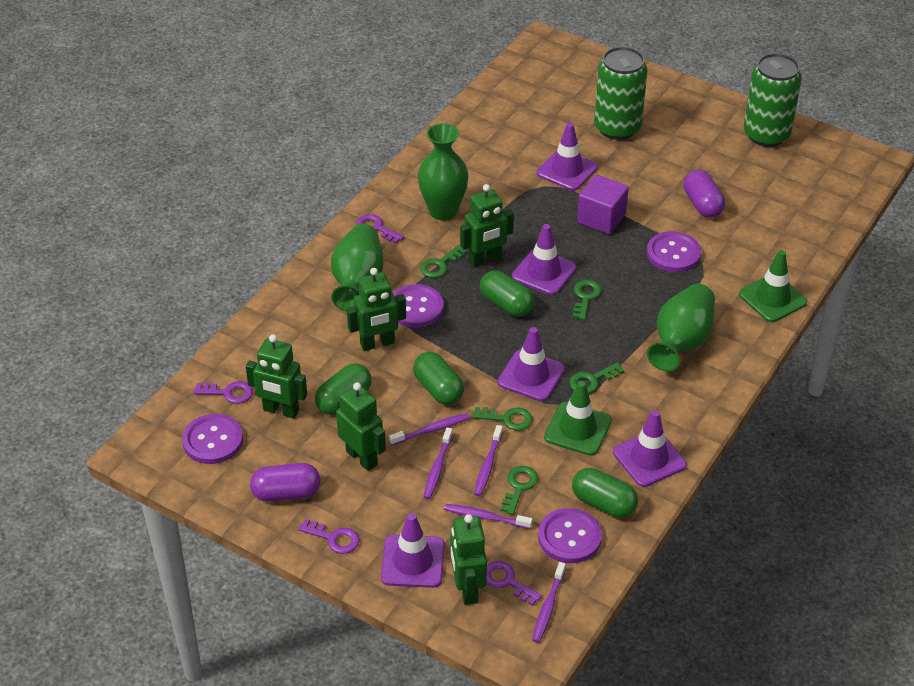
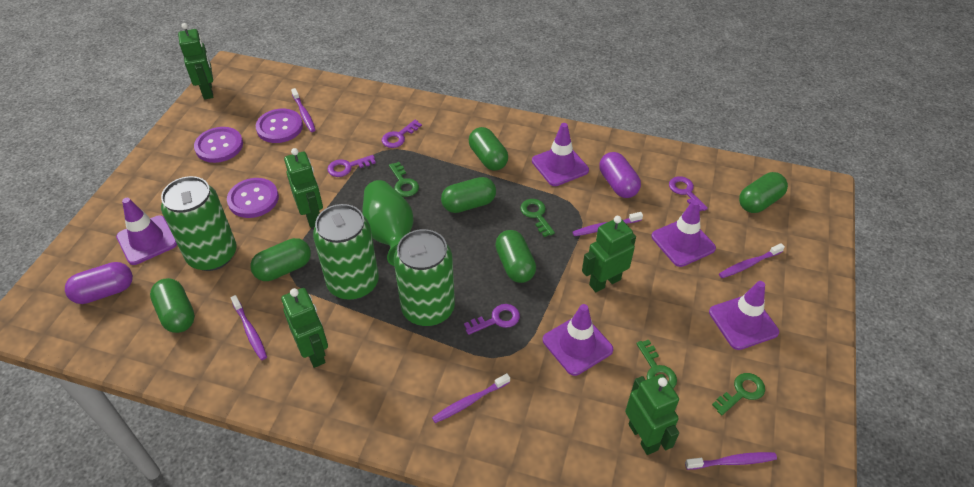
green can: [594,47,648,140] [744,53,802,147] = 2 -> [161,176,237,271] [313,204,379,300] [394,229,455,326] = 3
green capsule: [315,363,372,415] [413,352,464,405] [480,270,534,317] [572,468,638,518] = 4 -> [150,278,195,333] [250,238,311,281] [441,177,496,213] [469,127,508,171] [495,230,536,283] [739,172,788,213] = 6
green key: [420,245,467,278] [472,407,533,431] [500,466,538,515] [569,362,624,393] [573,280,601,320] = 5 -> [389,162,419,197] [520,199,555,237] [636,339,677,388] [712,373,765,415] = 4
green traffic cone: [544,381,612,456] [739,250,807,322] = 2 -> none = 0
green vase: [331,224,383,312] [418,123,469,221] [647,284,715,371] = 3 -> [362,180,414,266] = 1
purple button: [182,414,243,464] [393,284,444,328] [538,508,602,563] [647,231,701,272] = 4 -> [194,127,243,163] [227,178,279,218] [256,109,303,143] = 3
purple cube: [577,175,629,234] = 1 -> none = 0
purple toothbrush: [389,413,470,445] [423,428,453,499] [444,504,532,529] [474,425,503,496] [532,562,566,643] = 5 -> [230,295,267,360] [291,88,315,132] [432,373,510,423] [572,212,643,236] [685,452,777,470] [719,243,785,278] = 6

